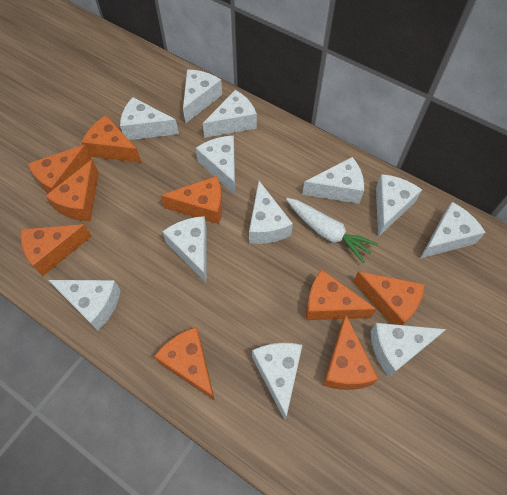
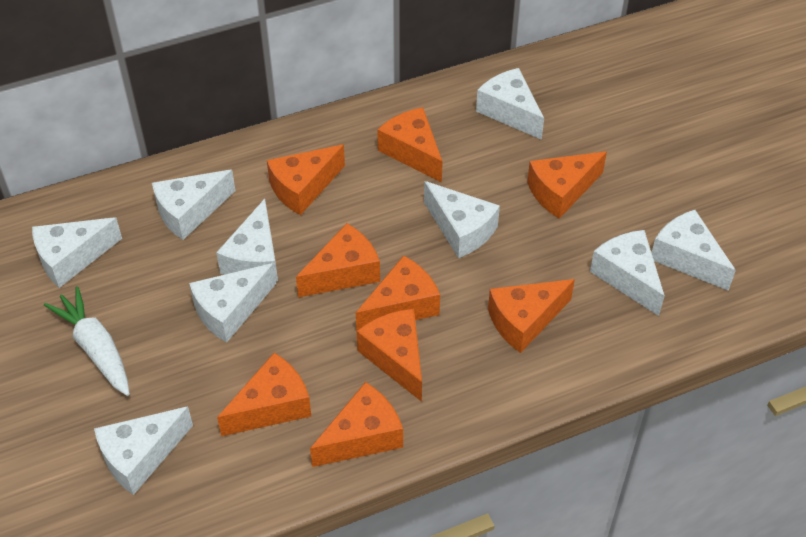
white cheese: [48,280,121,331] [120,97,179,140] [162,216,207,282] [183,69,222,123] [196,136,235,195] [203,90,257,138] [249,181,293,244] [252,343,302,420] [302,157,364,204] [370,323,446,377] [376,174,422,237] [420,202,486,258] = 12 -> [32,217,122,288] [94,406,193,495] [152,170,236,240] [189,263,276,343] [216,199,278,282] [424,181,500,258] [476,68,544,140] [590,230,665,316] [652,210,736,291] = 9

